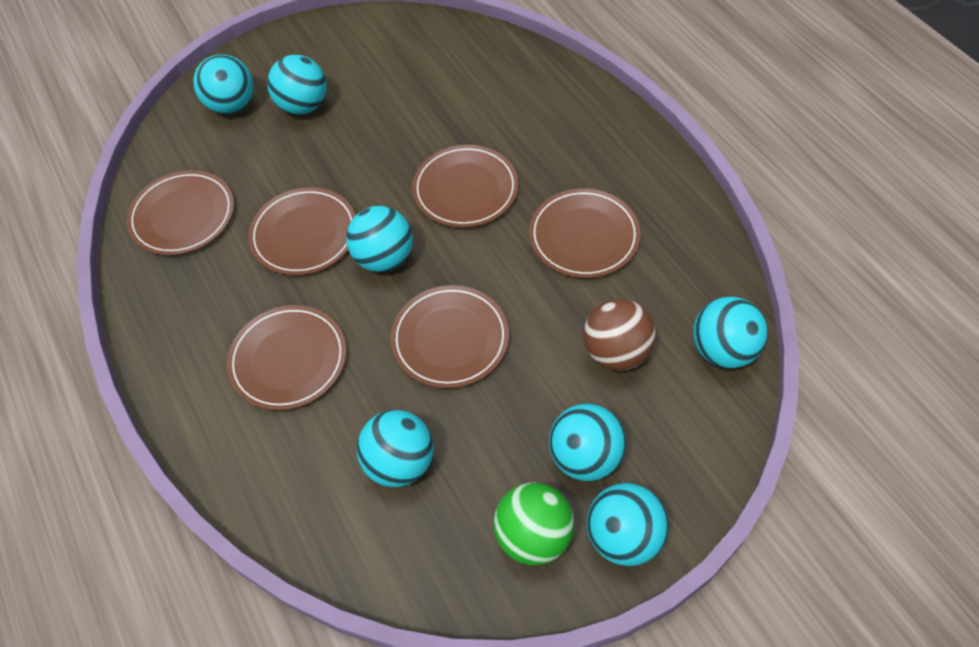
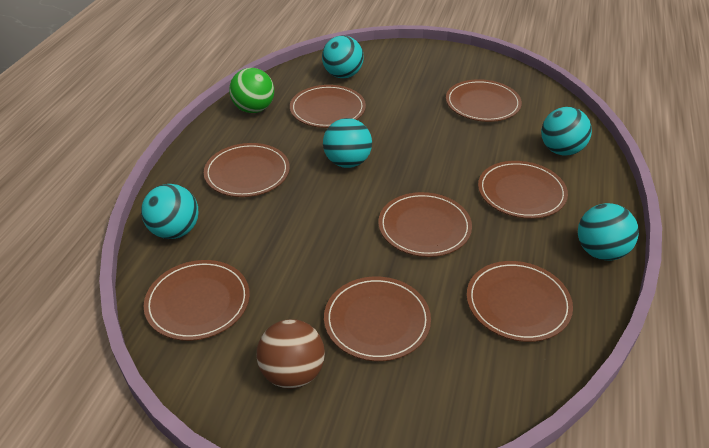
brown plate: [127,170,234,255] [227,305,346,410] [248,187,356,275] [391,285,509,388] [412,145,518,228] [529,188,641,278] = 6 -> [144,260,250,341] [204,143,290,197] [290,85,366,128] [324,277,431,361] [378,192,472,257] [446,79,522,122] [467,261,573,342] [478,161,568,219] = 8
turquoise ball: [193,54,254,114] [267,55,327,115] [346,206,413,272] [357,410,434,487] [549,404,626,481] [587,483,669,566] [693,296,768,368] = 7 -> [141,184,198,239] [322,35,364,78] [323,118,372,168] [541,107,592,155] [578,203,639,261] = 5

